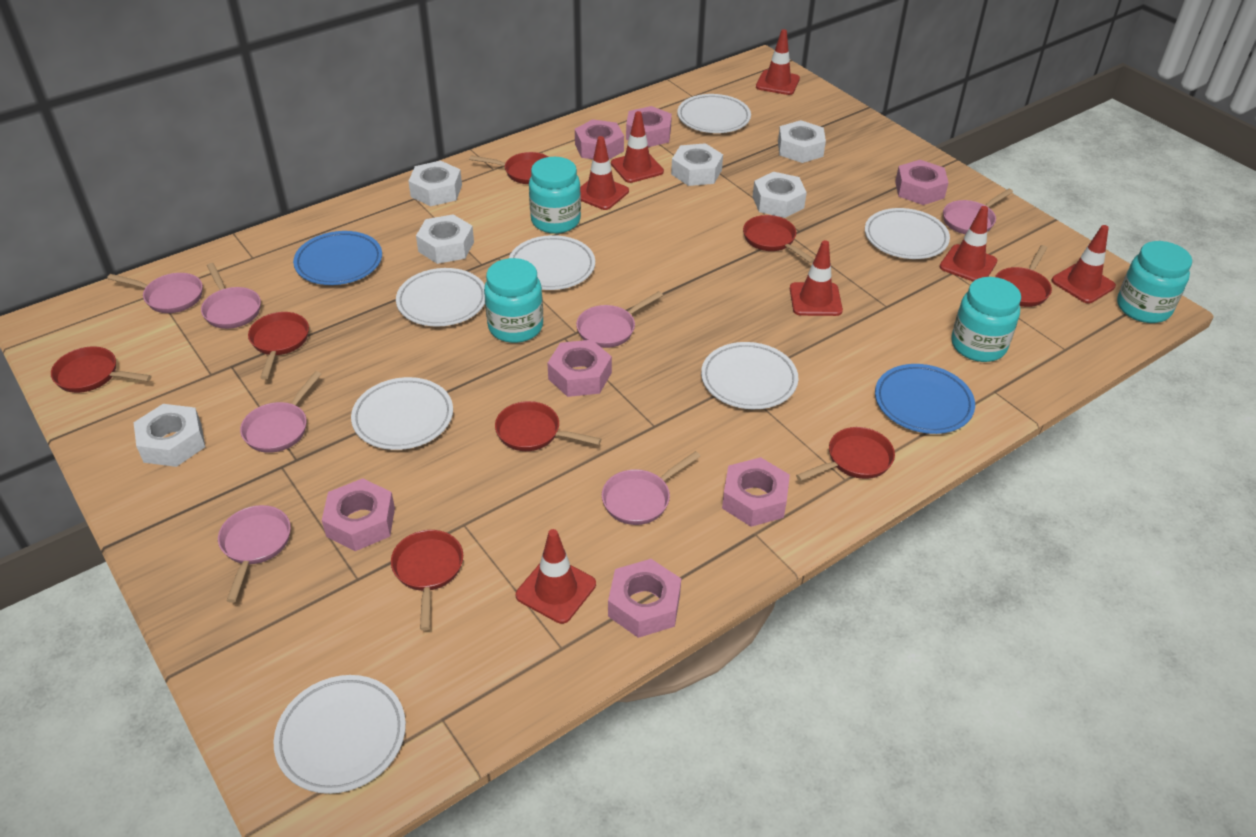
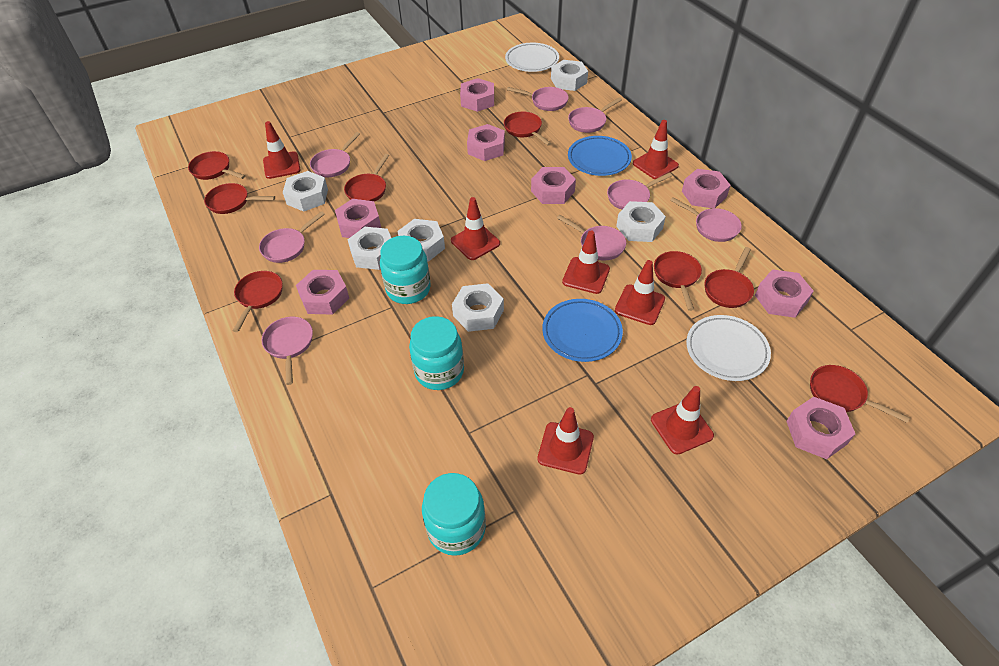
pink nut: [322,478,395,551] [547,340,612,397] [575,119,624,160] [608,559,681,638] [626,106,672,147] [722,457,790,527] [895,160,949,205] = 7 -> [296,270,349,314] [335,199,381,238] [460,78,494,112] [467,124,505,161] [531,167,576,204] [682,169,731,208] [755,269,814,318] [786,397,855,459] = 8
pink pan: [107,273,203,313] [201,263,261,329] [218,505,291,603] [240,371,321,453] [576,291,663,348] [602,451,701,525] [943,189,1013,234] = 7 -> [259,211,325,263] [262,317,313,385] [310,132,360,177] [507,87,569,111] [557,215,626,261] [568,97,622,133] [607,173,672,209] [670,197,742,242] = 8
turquoise jar: [484,258,543,343] [529,157,581,234] [951,277,1021,362] [1117,241,1192,323] = 4 -> [380,236,431,304] [409,316,464,390] [422,473,486,556] = 3
white plate: [274,675,406,794] [351,377,453,450] [396,268,485,327] [509,235,595,290] [677,94,751,133] [701,342,798,409] [865,208,950,259] = 7 -> [505,43,559,72] [686,315,771,381] = 2

